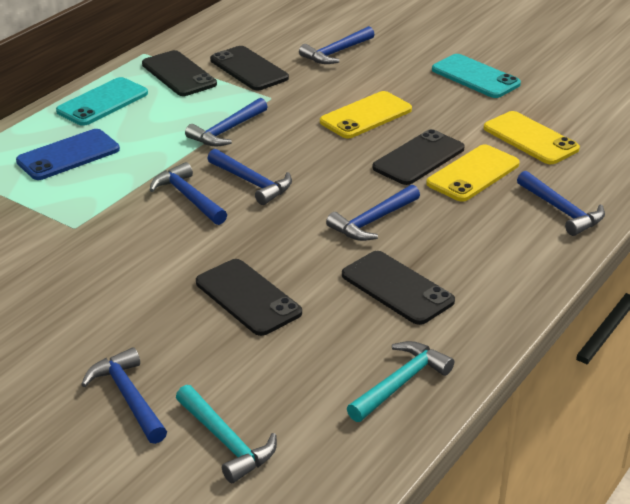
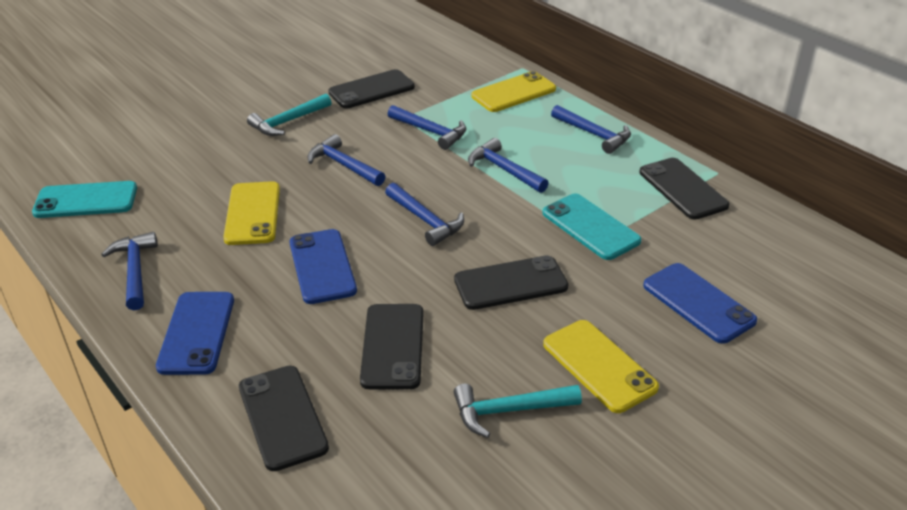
blue hammer: [81,347,167,444] [150,162,227,225] [185,98,268,147] [207,149,292,205] [299,26,375,64] [326,185,420,241] [517,171,605,236] = 7 -> [101,232,158,310] [307,134,386,186] [385,183,464,246] [388,105,466,150] [468,138,549,193] [551,105,631,154] = 6
blue phone: [16,129,120,180] = 1 -> [156,292,234,375] [289,229,357,304] [643,263,757,344] = 3

